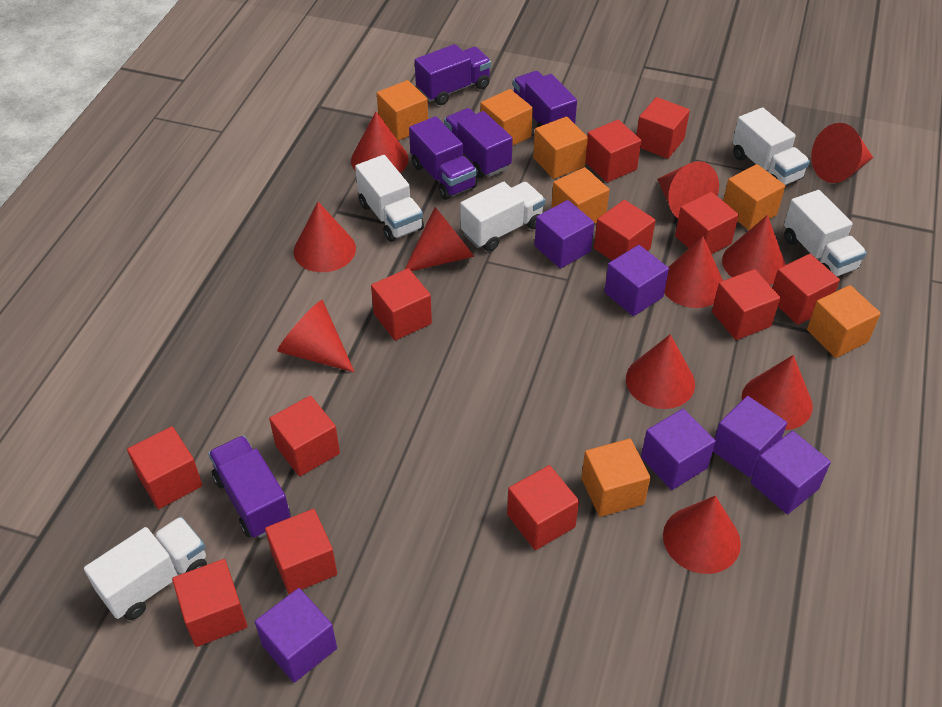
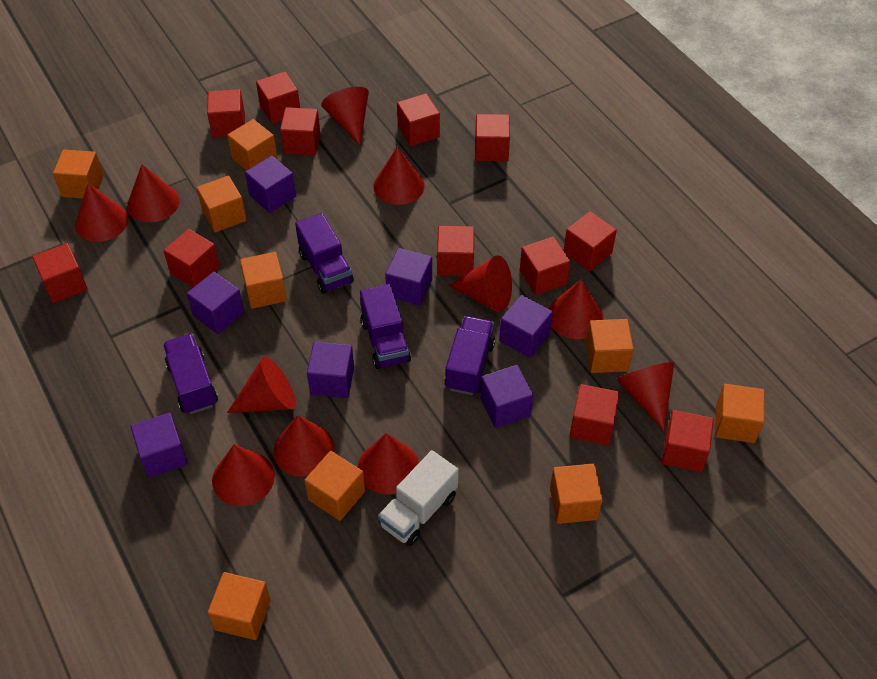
orange cube: [377,80,428,141] [481,89,533,146] [533,117,588,179] [551,167,610,224] [581,439,650,517] [723,164,785,230] [807,285,881,358] = 7 -> [53,150,104,199] [197,176,247,233] [208,572,271,640] [227,119,278,171] [240,252,287,309] [304,451,365,521] [550,464,603,524] [586,319,634,373] [715,384,764,443] = 9
purple cube: [255,588,337,683] [535,200,594,269] [604,245,669,316] [641,409,716,490] [713,396,787,477] [751,431,831,514] = 6 -> [131,412,188,478] [187,272,244,334] [245,156,296,213] [307,342,354,398] [385,248,432,306] [480,365,534,428] [499,295,553,358] = 7
purple truck: [208,435,291,538] [409,116,477,200] [415,44,491,105] [444,108,513,178] [513,71,577,127] = 5 -> [163,334,218,414] [295,213,354,294] [360,284,411,369] [444,316,495,395] = 4
white truck: [84,517,207,620] [355,155,424,242] [460,182,545,252] [732,107,810,185] [784,190,867,276] = 5 -> [378,450,459,546] = 1

